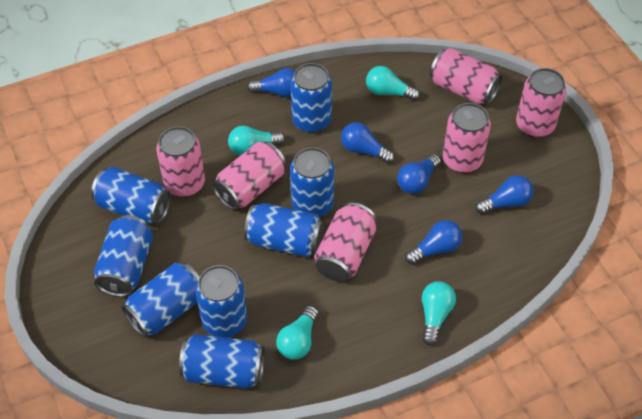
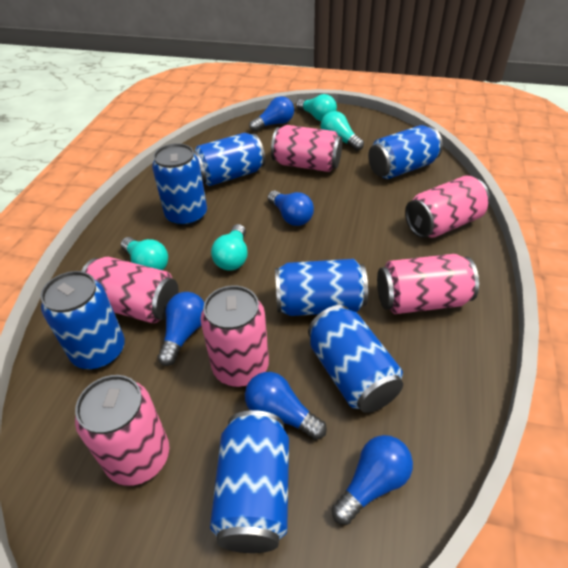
blue can: [91,167,171,225] [94,215,153,297] [121,262,199,338] [179,334,265,389] [195,265,247,338] [244,203,324,257] [290,147,334,217] [291,63,332,133] = 8 -> [41,271,125,369] [152,143,207,226] [194,133,265,186] [210,410,289,553] [275,259,368,316] [308,305,403,413] [368,125,443,179] = 7

